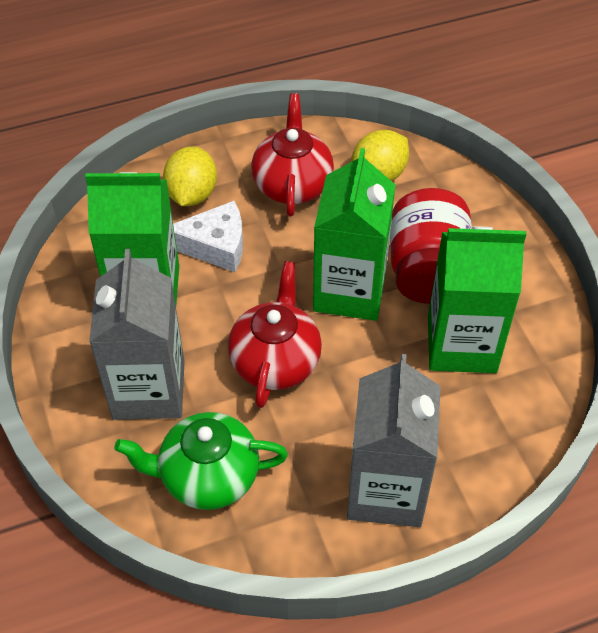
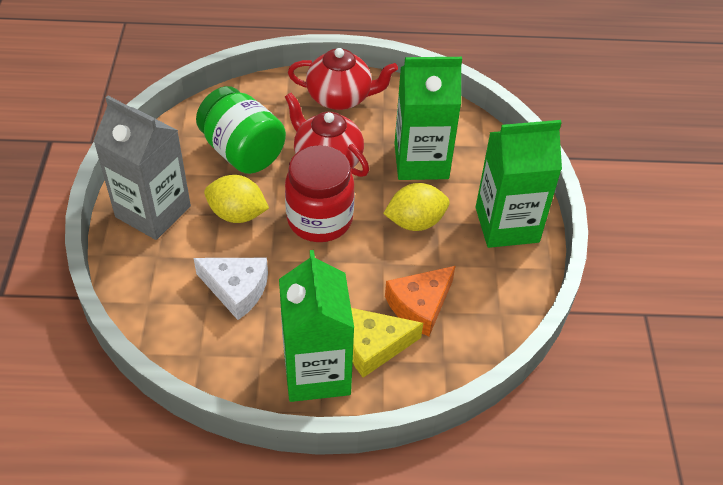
green jar: none = 0 -> [196,86,286,174] = 1
green teapot: [114,412,288,510] = 1 -> none = 0
grey carton: [89,249,184,420] [347,354,440,527] = 2 -> [93,96,191,240] = 1
orange cheese: none = 0 -> [385,266,455,336] = 1
yellow cheese: none = 0 -> [351,308,423,378] = 1

